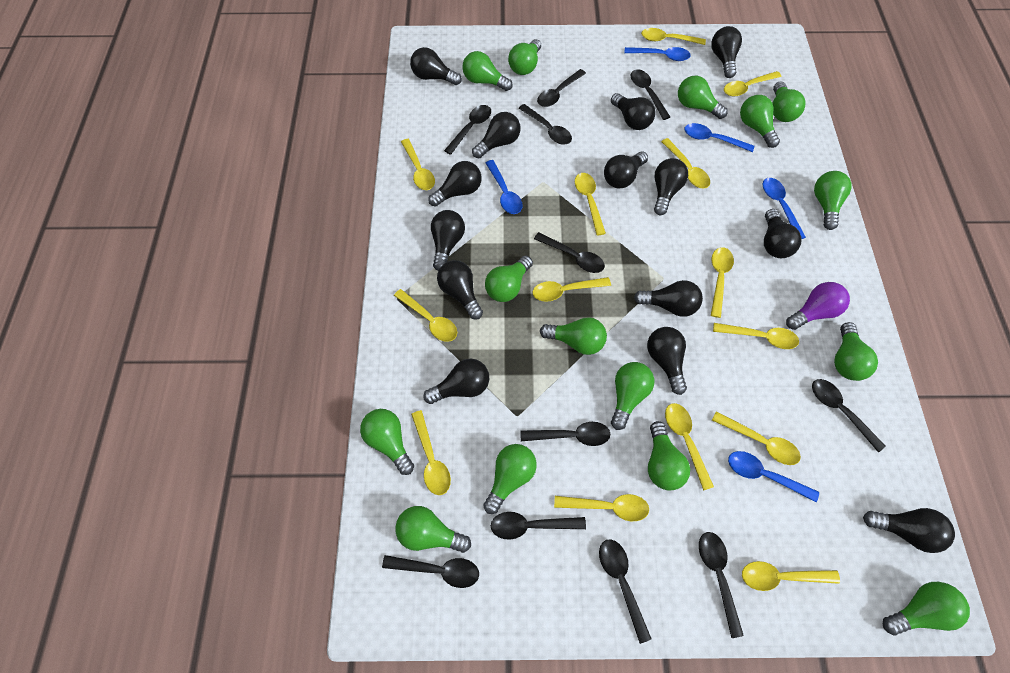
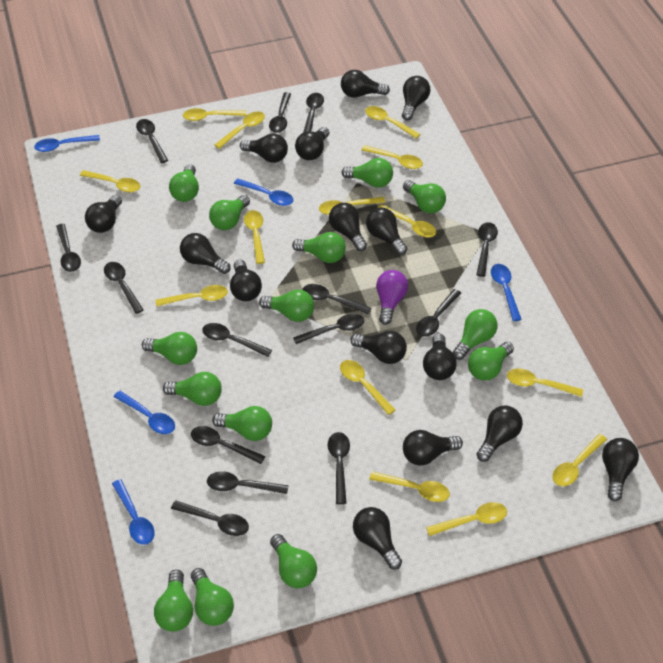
black light bulb: [410,47,462,85] [423,359,489,404] [428,161,482,207] [431,210,465,271] [437,260,483,319] [472,112,521,158] [604,152,648,189] [611,93,656,130] [634,280,703,317] [647,327,687,395] [654,158,688,215] [711,26,742,78] [764,209,802,258] [863,508,955,553] = 14 -> [85,195,122,233] [180,233,231,274] [230,260,262,301] [240,133,288,163] [295,127,329,160] [329,203,367,251] [341,70,390,98] [350,331,407,364] [353,507,402,569] [366,207,407,255] [402,76,430,120] [403,430,463,466] [423,333,457,380] [476,406,523,462] [602,438,639,501] = 15
black spoon: [382,555,479,588] [444,105,491,155] [491,512,586,540] [519,104,572,145] [520,422,610,446] [534,232,605,273] [537,69,586,107] [599,539,652,644] [630,69,670,120] [699,532,744,638] [812,379,886,453] = 11 -> [56,224,81,272] [104,262,144,314] [136,119,168,163] [171,500,249,536] [191,426,265,464] [202,323,272,357] [207,471,289,494] [269,92,291,133] [293,314,364,344] [302,284,372,315] [303,93,324,133] [328,432,350,504] [416,289,461,337] [476,222,498,277] = 14
green light bulb: [360,409,414,475] [395,506,471,553] [462,51,513,91] [483,444,537,514] [485,256,533,302] [508,39,541,75] [540,317,607,355] [611,362,654,430] [648,421,690,490] [678,76,728,119] [740,95,780,148] [773,81,805,122] [814,171,852,230] [834,322,878,381] [883,582,970,635] = 15 -> [142,332,197,365] [154,570,193,632] [163,372,222,406] [169,164,199,202] [191,568,234,626] [209,195,250,230] [212,406,272,441] [259,289,314,322] [270,534,317,588] [292,232,346,263] [342,158,393,188] [403,180,446,213] [453,309,498,360] [468,342,514,381] = 14

